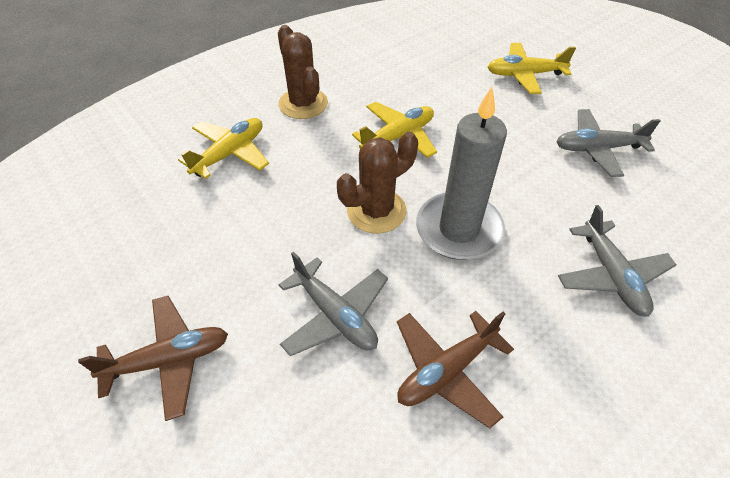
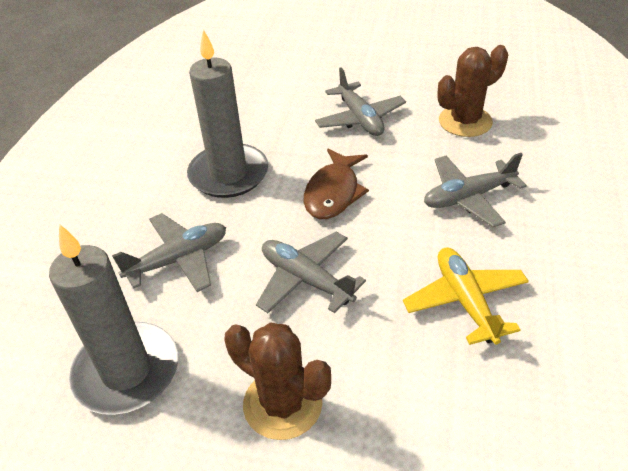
brown fish: none = 0 -> [304,149,369,219] = 1
brown plane: [78,296,228,421] [397,311,514,428] = 2 -> none = 0
grey candle: [416,87,507,260] = 1 -> [49,224,178,415] [187,29,268,198] = 2
grey plane: [279,252,388,356] [556,109,661,177] [558,205,676,317] = 3 -> [112,213,226,292] [256,232,366,313] [315,67,406,136] [424,153,527,227] = 4
yellow plane: [178,118,269,179] [352,102,437,158] [488,43,576,94] = 3 -> [403,247,529,345] = 1

